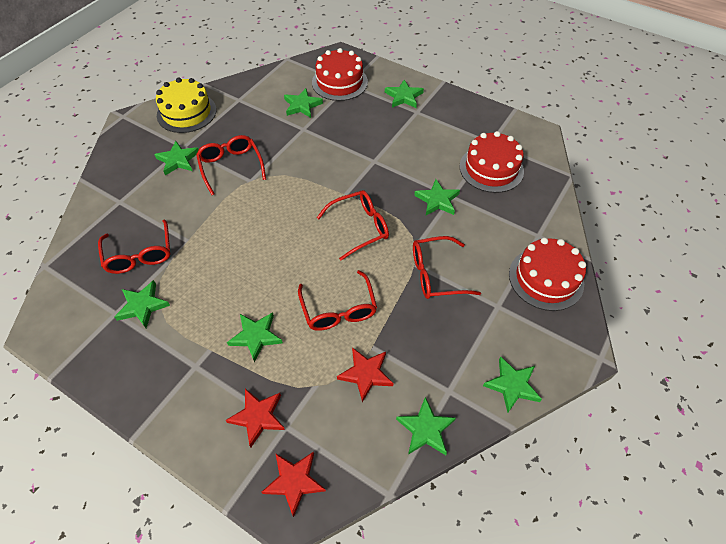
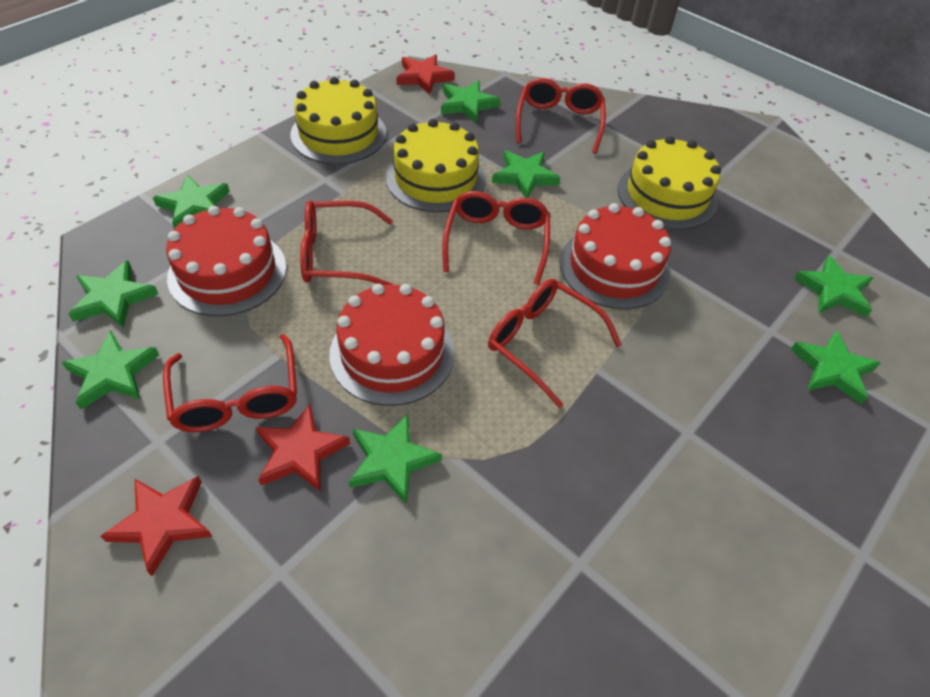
yellow cake: [156,78,217,133] = 1 -> [291,77,387,164] [386,119,486,212] [618,136,721,230] = 3

